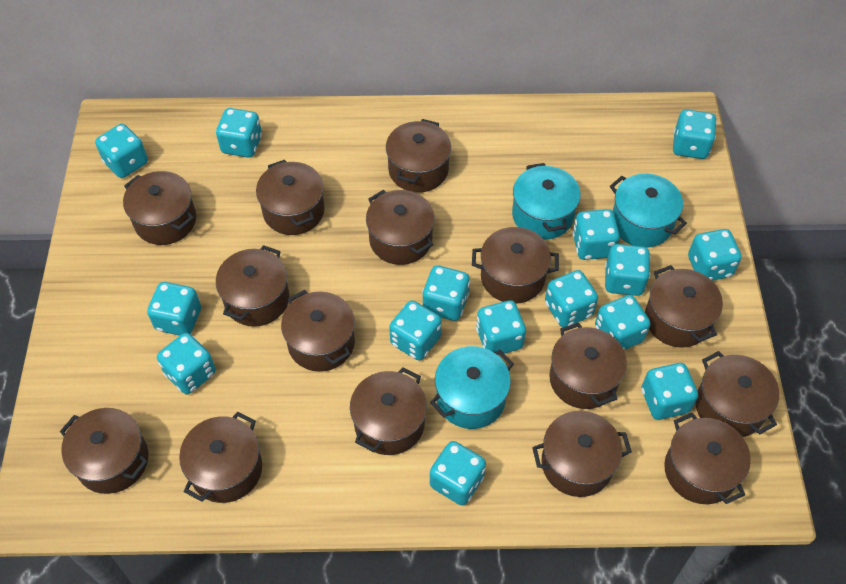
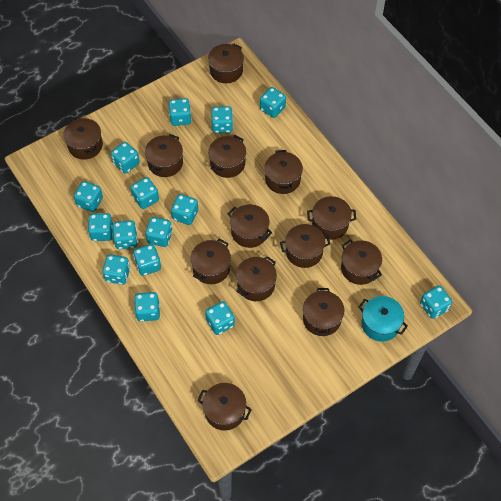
brown pot: [60,408,148,494] [123,171,196,245] [179,412,262,503] [216,245,289,327] [256,160,325,235] [281,290,355,372] [350,368,427,455] [366,190,435,265] [386,119,451,193] [472,227,559,304] [532,411,632,497] [549,323,627,409] [645,265,723,348] [664,413,751,504] [695,351,779,437] = 15 -> [63,117,103,160] [145,134,183,177] [190,239,231,284] [197,383,252,431] [208,44,244,83] [208,135,246,178] [228,204,272,248] [236,256,277,301] [264,150,303,194] [280,224,330,268] [303,288,344,336] [307,196,356,240] [341,240,382,285] = 13
turquoise pot: [430,346,514,429] [512,163,581,240] [610,173,687,248] = 3 -> [358,296,408,342] = 1

